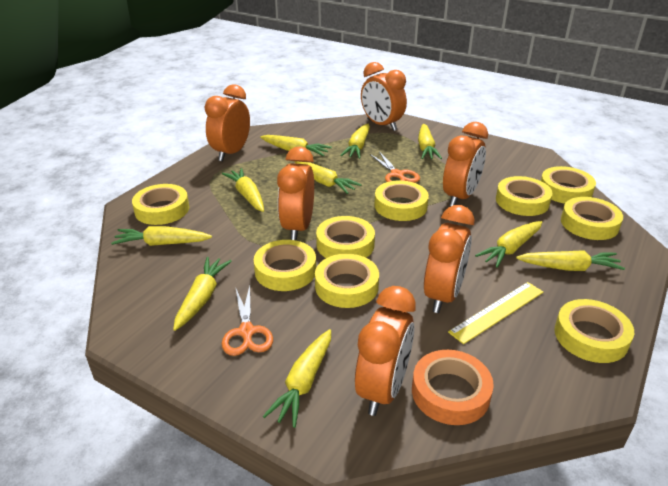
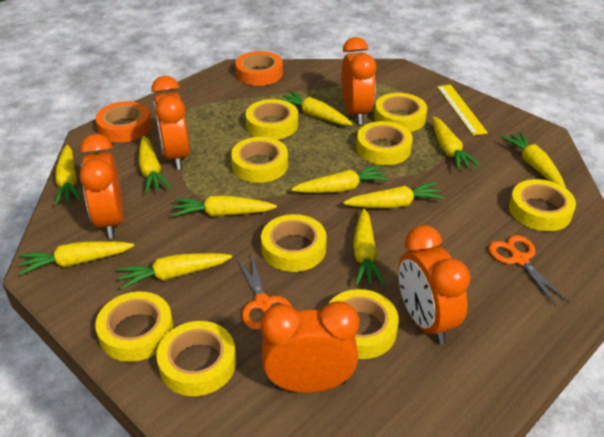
orange clock: [205,84,250,161] [277,146,314,241] [355,286,416,416] [361,62,407,131] [424,205,474,313] [443,122,488,206] = 6 -> [79,134,124,239] [151,76,190,170] [261,301,359,393] [341,37,376,124] [398,225,471,344] = 5
orange tape: [412,350,494,425] = 1 -> [96,101,151,143] [235,51,283,86] = 2
yellow carrot: [111,226,212,246] [173,257,232,331] [222,168,264,212] [260,135,332,156] [263,329,331,428] [294,161,362,194] [340,124,370,159] [418,124,442,159] [475,221,542,268] [516,250,625,271] = 10 -> [19,241,134,275] [54,145,82,206] [117,253,232,290] [139,136,171,194] [172,195,277,217] [279,91,352,125] [291,165,389,193] [343,182,445,208] [353,209,385,286] [432,116,480,171] [501,132,566,188] = 11

